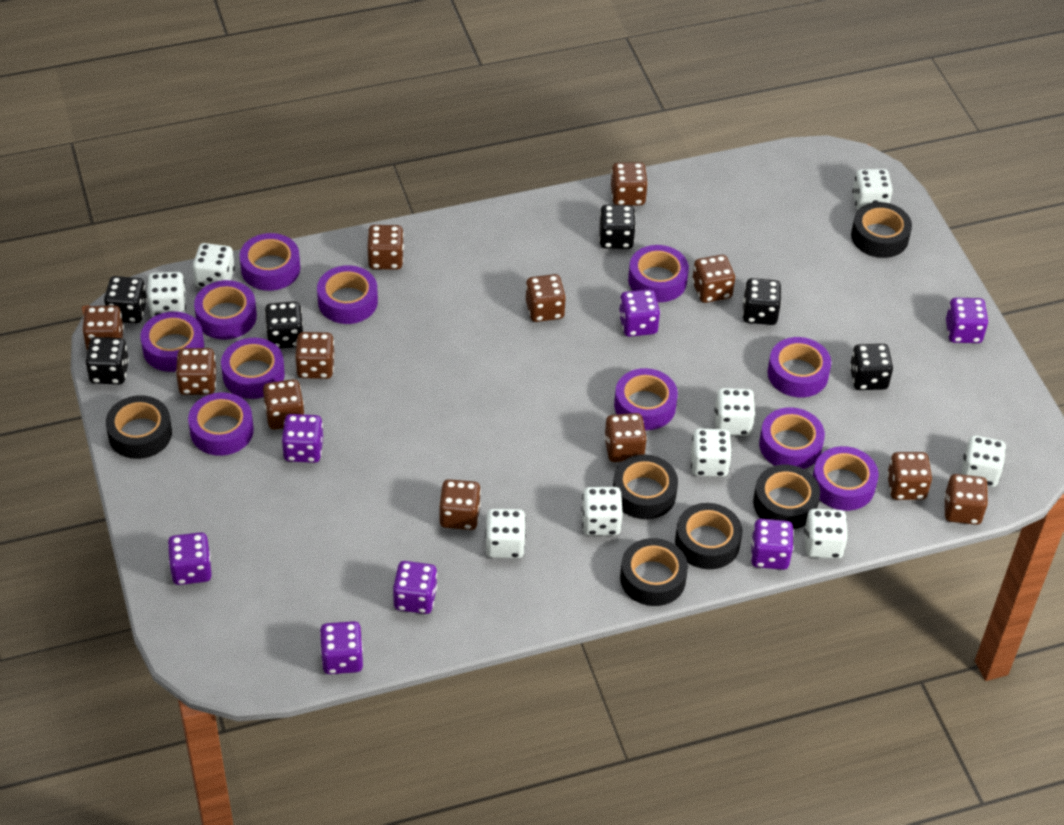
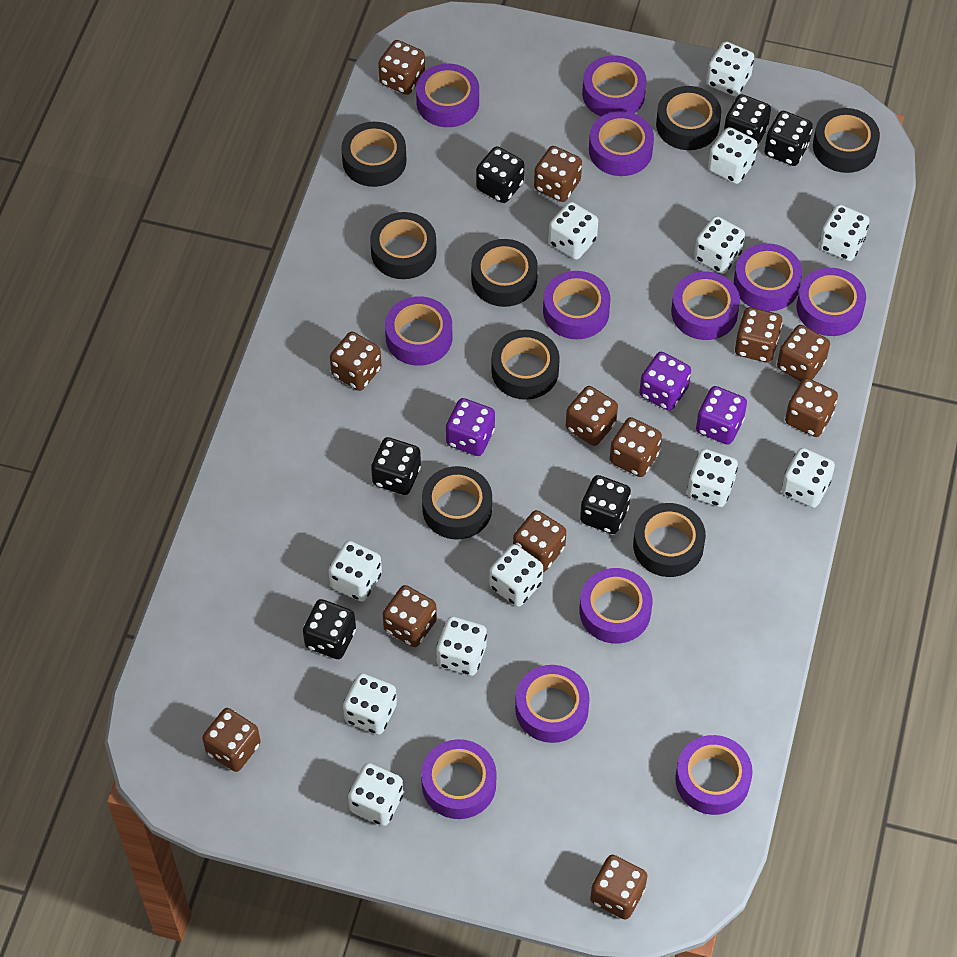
black tape: [106,395,172,459] [613,454,678,519] [620,538,688,606] [675,503,742,569] [753,464,820,529] [851,202,912,258] = 6 -> [341,122,406,187] [370,212,437,279] [422,466,492,540] [471,239,538,307] [491,330,560,400] [633,503,706,577] [656,86,721,150] [813,108,880,173] = 8
purple dice: [168,532,212,585] [282,414,323,463] [320,621,363,674] [393,561,437,614] [619,289,660,337] [751,519,793,570] [946,298,988,343] = 7 -> [446,398,495,456] [639,352,691,411] [696,386,747,445] = 3
purple tape: [140,311,204,372] [188,392,254,456] [194,280,257,339] [221,338,285,399] [240,233,300,291] [317,265,378,324] [614,368,678,430] [628,245,689,302] [759,407,825,469] [767,337,831,397] [813,446,879,511] = 11 -> [385,296,453,366] [416,64,479,127] [421,739,496,819] [515,665,590,743] [543,271,611,339] [580,568,653,644] [582,55,647,117] [589,111,654,176] [671,272,740,340] [675,735,753,815] [734,243,802,311] [796,268,866,336] = 12
white dice: [147,272,186,317] [193,243,235,288] [485,509,526,558] [581,487,623,536] [691,428,732,477] [714,388,755,436] [804,509,848,559] [852,169,893,211] [961,435,1006,487] = 9 -> [328,541,382,601] [343,673,397,735] [348,763,404,826] [436,617,487,676] [489,544,543,607] [549,202,598,260] [687,449,738,507] [694,216,745,274] [707,41,754,96] [708,127,758,184] [781,448,835,508] [819,204,870,261] = 12

